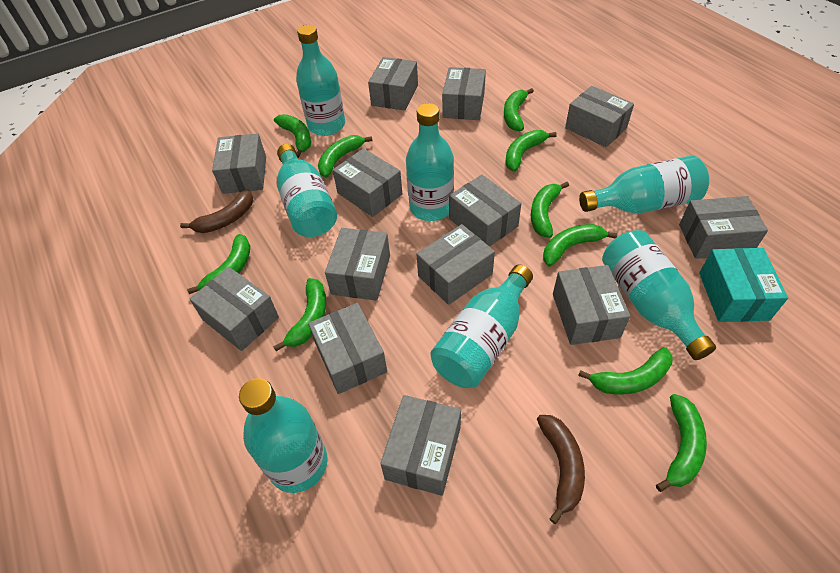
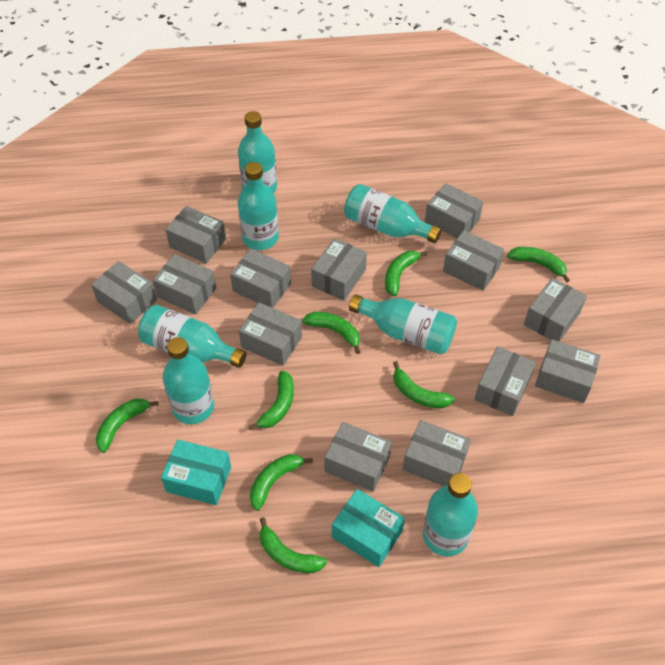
brown banana: [180,190,253,233] [537,415,585,524] = 2 -> none = 0
green banana: [187,234,250,294] [273,278,326,351] [274,114,311,158] [318,135,373,178] [504,88,534,131] [505,130,557,171] [531,182,569,238] [543,224,618,266] [578,347,673,394] [656,394,707,492] = 10 -> [96,399,159,453] [249,371,294,430] [250,454,313,511] [260,517,327,573] [302,312,360,354] [385,251,428,296] [393,361,455,408] [507,247,570,283] = 8
turquoise box: [699,248,788,322] = 1 -> [161,439,231,505] [332,489,405,567] = 2

